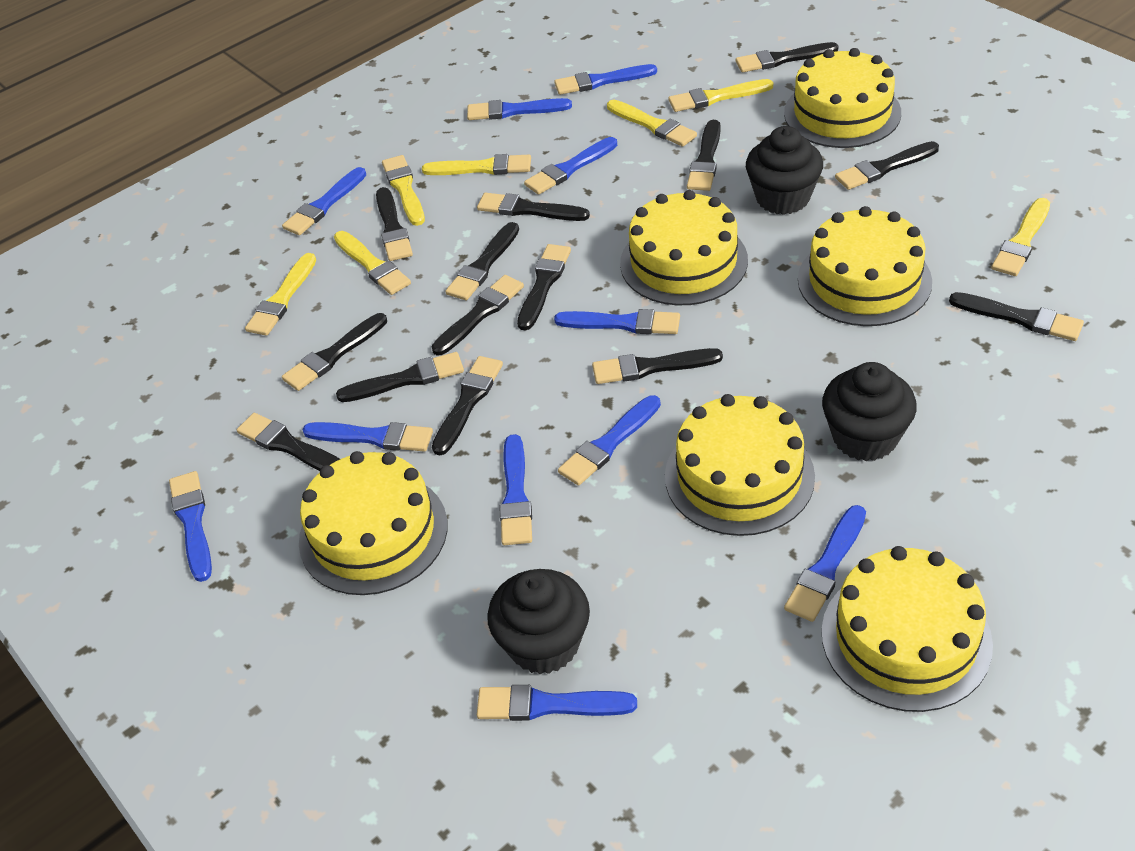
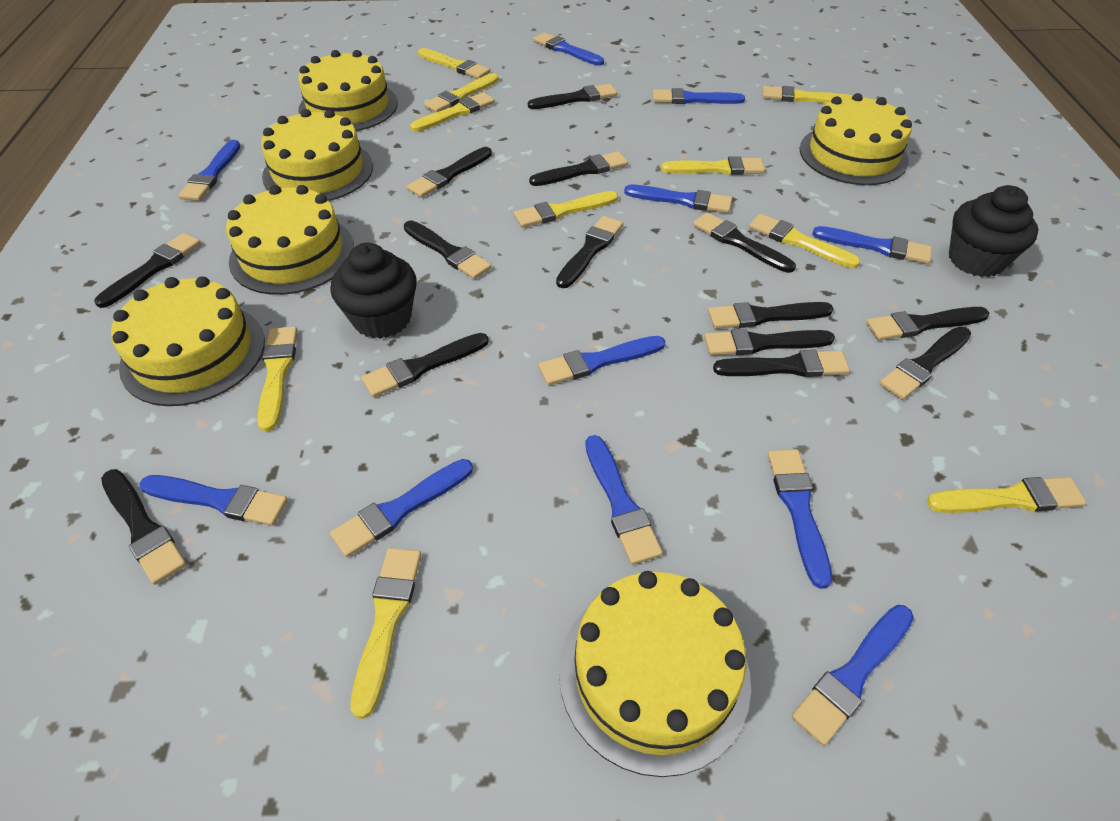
black cupcake: [487,569,590,674] [746,126,823,215] [822,362,917,461] = 3 -> [330,243,417,339] [949,185,1038,277] = 2
yellow brush: [245,253,316,336] [334,231,411,295] [382,155,425,226] [422,154,531,175] [607,100,697,147] [668,79,773,112] [991,198,1050,276] = 7 -> [257,327,298,432] [350,548,421,719] [410,92,495,132] [418,48,490,79] [424,73,499,113] [514,191,618,228] [661,156,765,175] [749,214,861,268] [763,86,853,104] [927,477,1087,513] = 10

